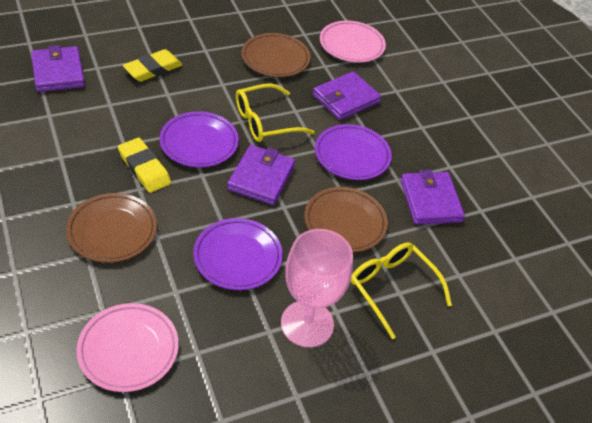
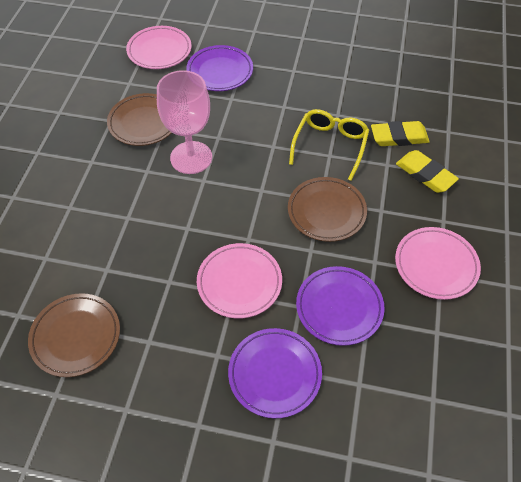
pink plate: [76,303,179,392] [320,21,386,63] = 2 -> [126,26,192,69] [197,243,282,319] [395,227,481,300] = 3
purple wallet: [31,45,85,92] [227,145,295,205] [313,72,381,120] [401,170,465,225] = 4 -> none = 0
yellow glasses: [236,83,315,142] [351,242,452,339] = 2 -> [289,109,369,181] = 1

